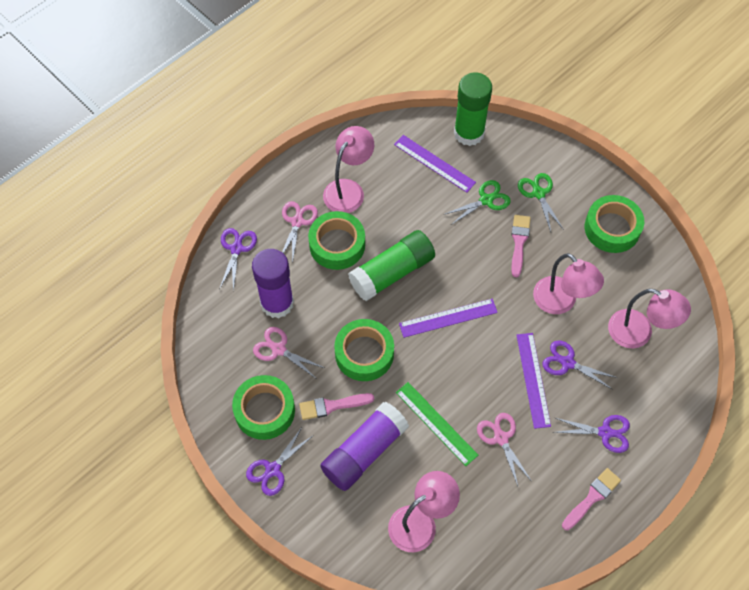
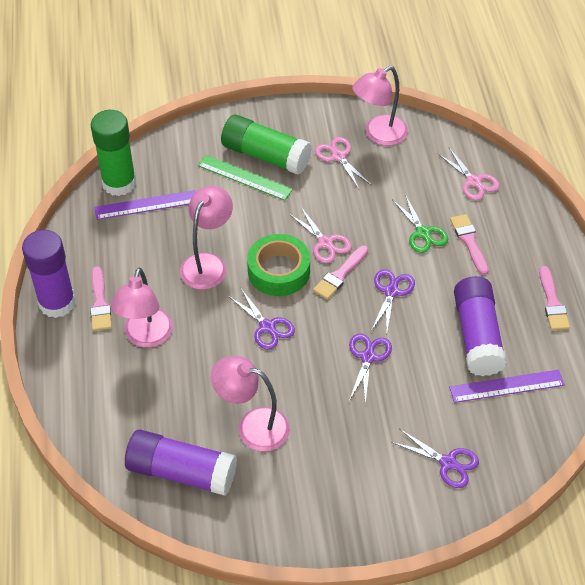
green scissors: [443,180,511,225] [518,173,564,232] = 2 -> [392,194,448,253] = 1
green tape: [232,375,295,440] [308,211,365,270] [334,319,394,381] [585,195,644,253] = 4 -> [247,234,310,296] = 1
pink brush: [299,393,374,420] [511,215,531,277] [562,468,621,530] = 3 -> [90,266,112,331] [313,245,368,300] [450,214,489,275] [539,266,570,330] = 4
purple glue stick: [252,249,294,318] [320,402,409,491] = 2 -> [22,230,76,318] [125,430,237,496] [454,276,507,376] = 3
purple ruler: [394,135,476,192] [399,299,498,338] [516,333,551,429] = 3 -> [94,190,195,220] [449,370,565,403] = 2

